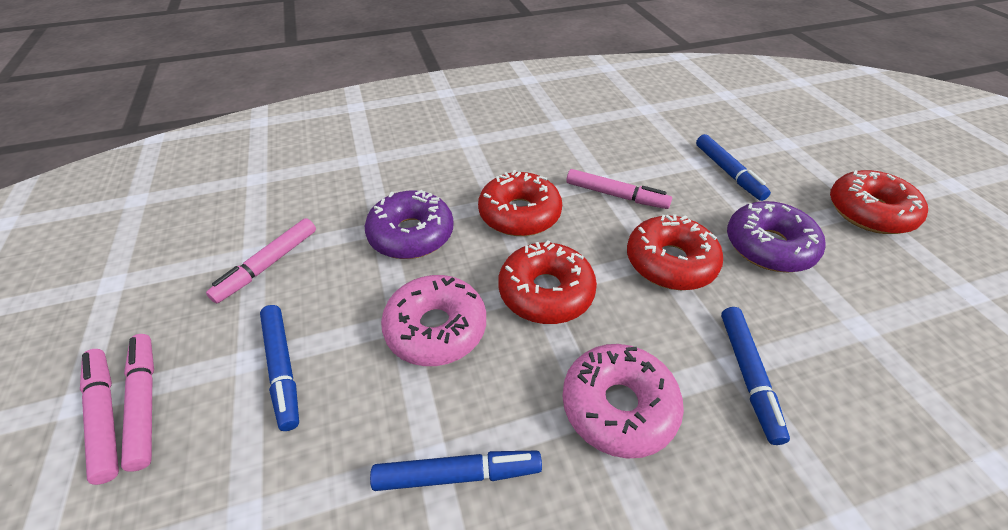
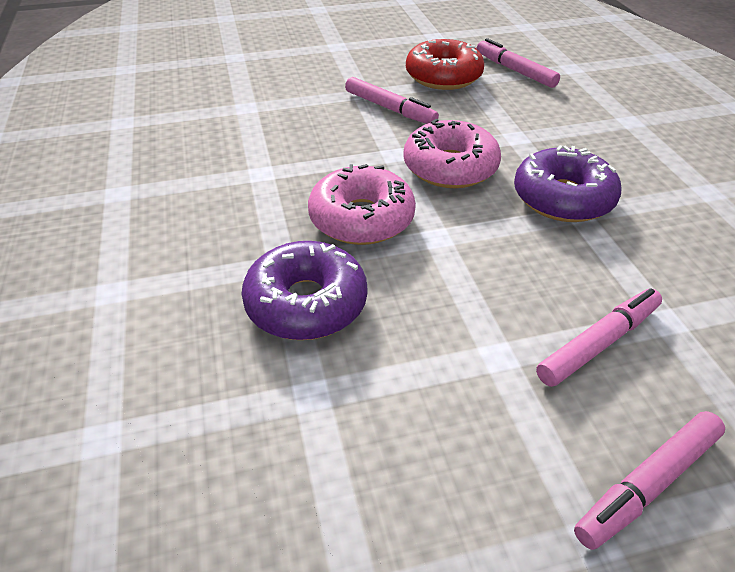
blue marker: [260,305,299,431] [370,451,542,491] [696,134,771,201] [721,307,790,445] = 4 -> none = 0
red donut: [478,170,562,236] [499,240,597,324] [627,214,723,290] [830,170,928,234] = 4 -> [406,39,484,90] = 1

